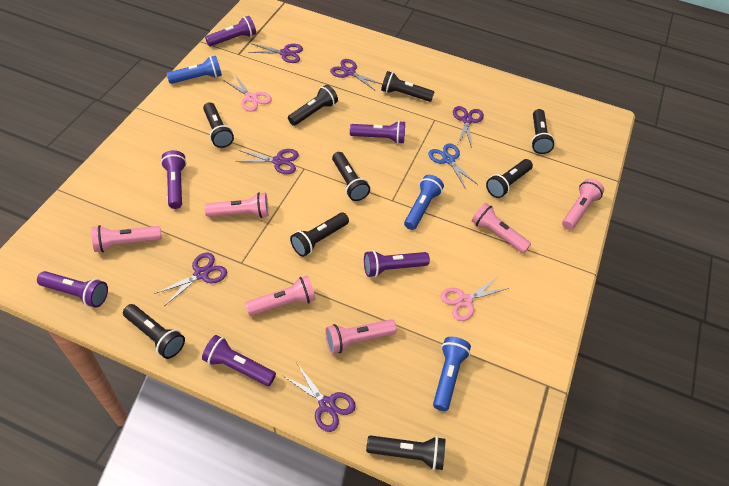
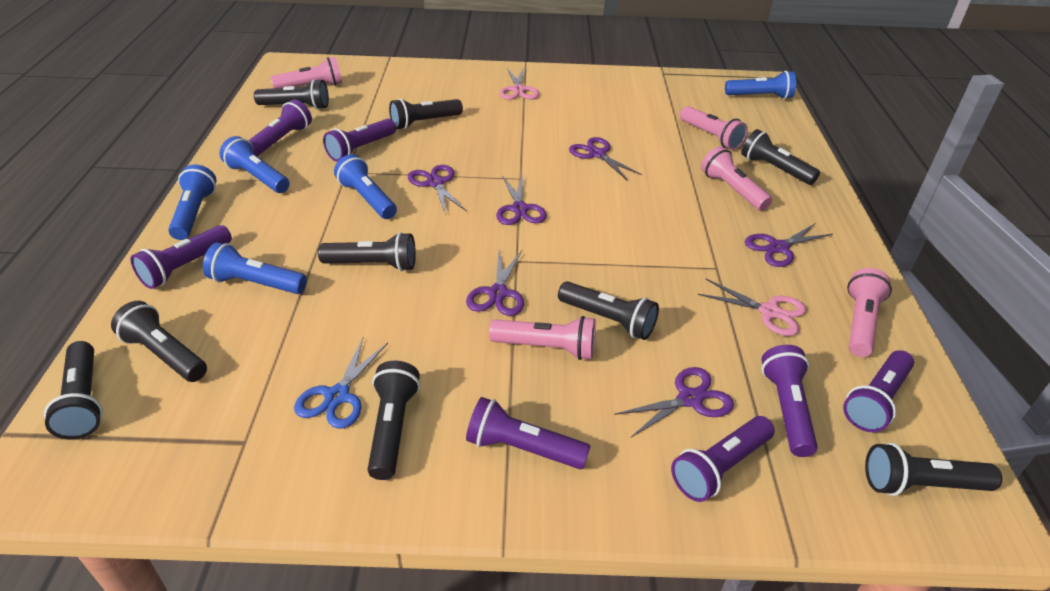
blue flashlight: [166,56,222,84] [404,175,444,230] [433,337,471,411] = 3 -> [168,164,216,240] [203,242,307,294] [220,136,289,193] [334,154,397,219] [725,71,796,99] = 5
pink flashlight: [91,225,162,252] [204,192,269,218] [245,275,316,316] [325,319,397,354] [472,203,531,253] [562,179,604,230] = 6 -> [270,57,342,88] [489,316,596,360] [680,106,748,150] [701,146,772,211] [847,268,892,357] = 5
purple flashlight: [37,271,108,308] [161,150,187,209] [202,335,276,386] [205,16,256,46] [350,121,405,144] [364,250,430,277] = 6 -> [130,225,232,289] [248,100,312,156] [323,119,396,161] [466,397,591,469] [671,416,775,502] [762,345,818,457] [843,350,914,432] = 7

